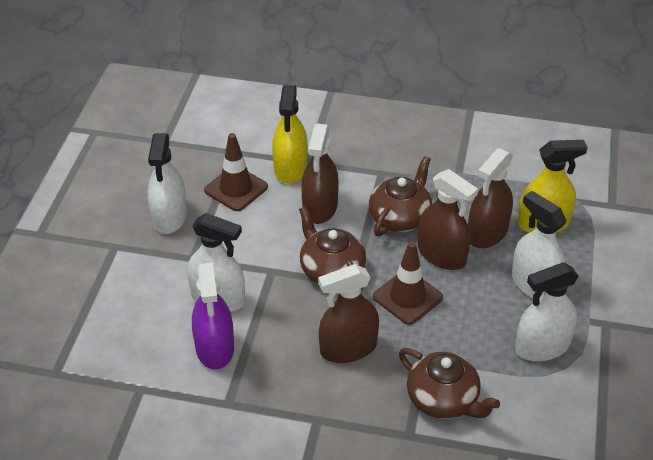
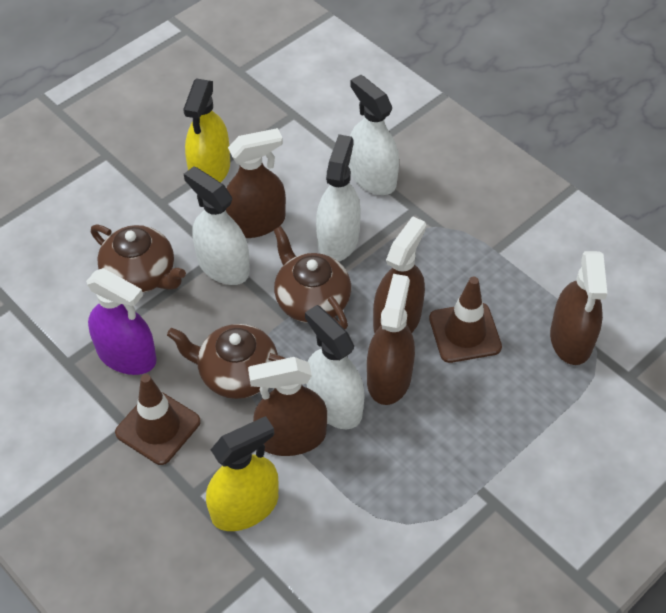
brown spray bottle: [301,123,339,224] [318,264,379,363] [418,169,478,270] [468,148,513,248] = 4 -> [226,128,286,238] [248,357,327,456] [367,274,415,405] [373,216,426,333] [550,251,607,365] = 5

